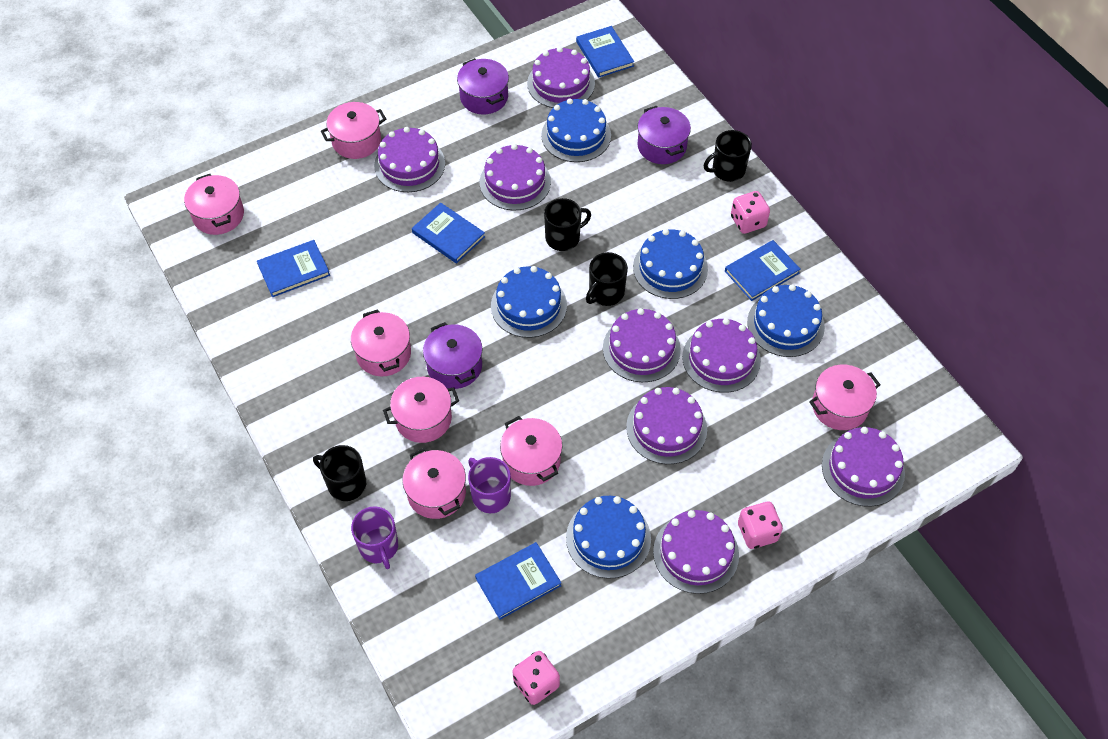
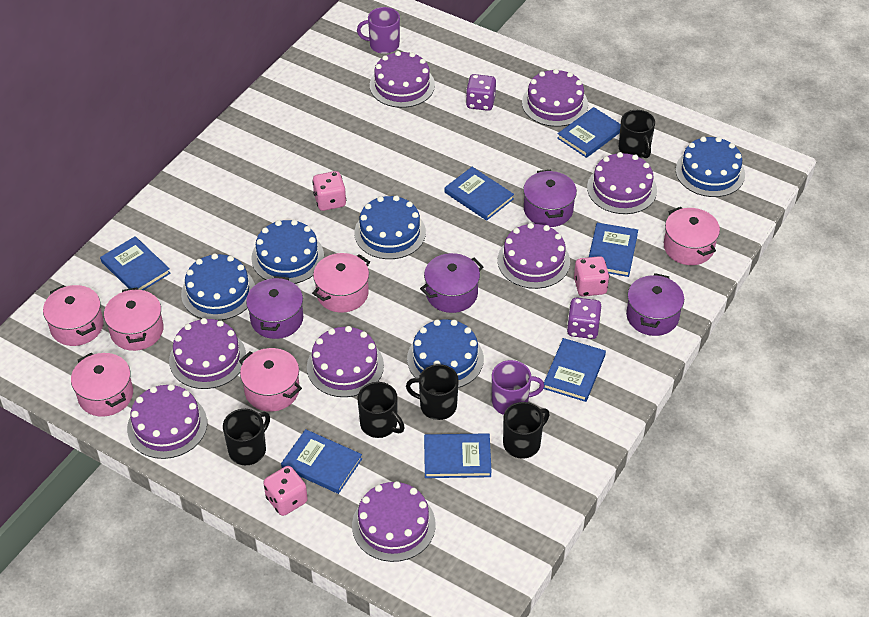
black mug: [313,445,366,501] [544,198,591,251] [586,252,628,306] [704,130,752,182] = 4 -> [223,409,270,465] [357,382,404,438] [406,364,459,420] [503,402,550,459] [619,110,655,158] = 5
blue book: [257,240,330,297] [412,202,485,264] [475,542,561,620] [576,26,634,78] [725,240,801,301] = 5 -> [100,236,171,290] [281,429,362,494] [424,433,492,478] [445,167,514,221] [543,338,606,402] [557,107,621,158] [589,223,638,277] = 7
pink pot: [184,174,244,235] [321,102,386,159] [351,309,411,376] [383,377,459,443] [402,447,466,519] [500,416,562,486] [809,365,880,430] = 7 -> [43,285,104,346] [71,352,133,417] [104,287,164,351] [239,348,302,412] [312,253,370,313] [664,207,720,265] = 6
purple dice: none = 0 -> [466,74,496,111] [567,298,601,339] = 2
purple pot: [423,322,482,389] [457,58,509,114] [637,106,691,164] = 3 -> [246,276,303,339] [420,253,484,313] [523,170,577,227] [626,273,684,336] = 4

